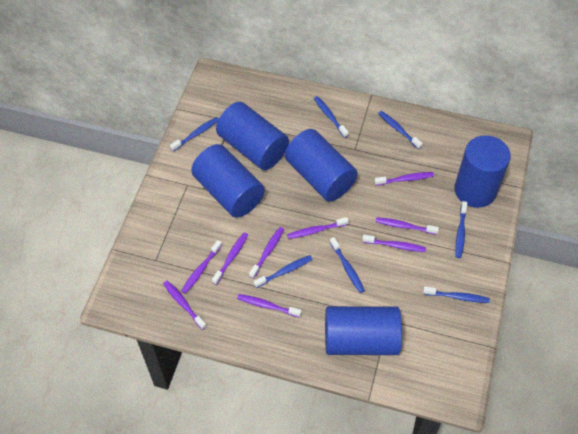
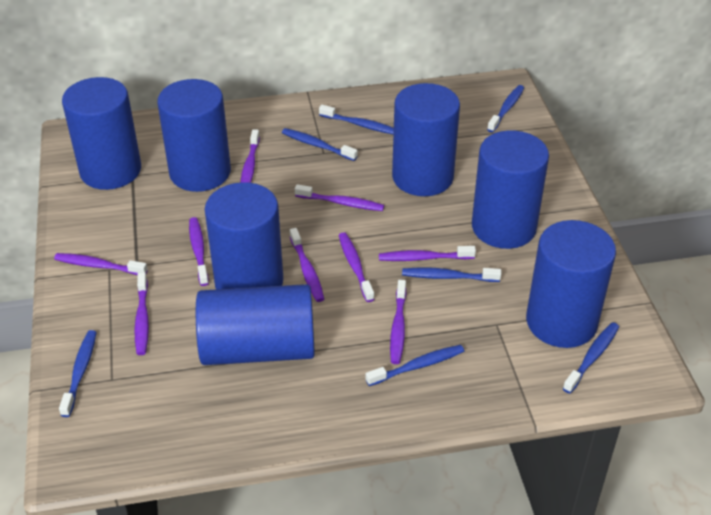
blue cylinder: [191,144,265,218] [216,102,289,170] [285,129,358,202] [325,306,402,355] [454,135,511,208] = 5 -> [62,77,141,190] [157,79,231,192] [196,284,315,365] [205,182,283,289] [392,83,460,196] [472,130,549,249] [526,220,616,348] = 7

